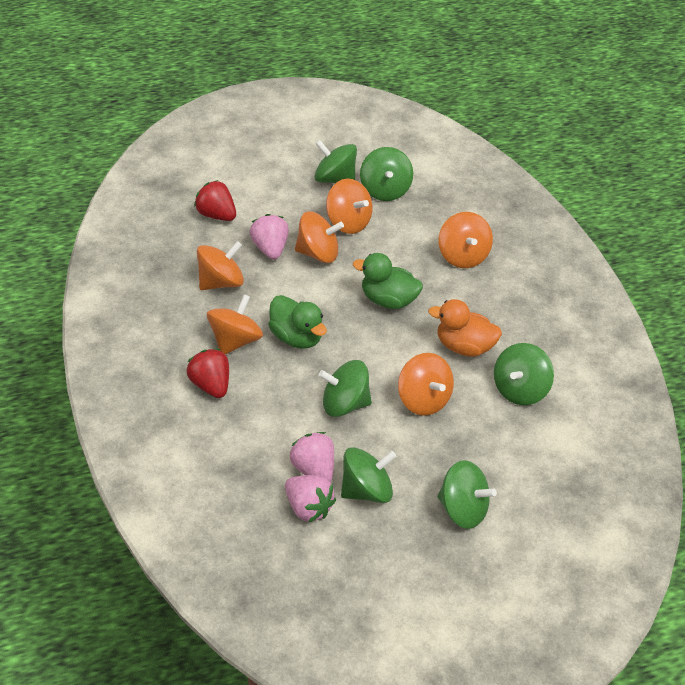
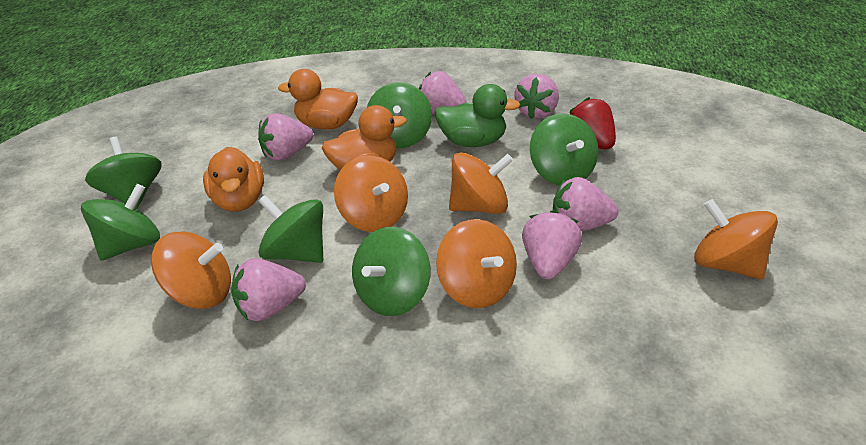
green duck: [268,295,327,349] [353,253,423,309] = 2 -> [435,84,520,147] = 1
orange duck: [428,299,502,357] = 1 -> [203,147,264,212] [278,69,358,129] [322,105,407,170] = 3
orange spinning top: [197,241,244,290] [207,294,263,355] [295,211,344,263] [326,179,372,234] [398,353,454,416] [439,212,493,268] = 6 -> [151,232,231,309] [334,155,408,232] [436,219,517,308] [449,153,513,214] [694,199,778,279] = 5
pink strawberry: [249,214,289,259] [285,475,336,523] [289,432,334,482] = 3 -> [231,258,306,321] [258,113,313,161] [419,71,467,114] [514,74,559,119] [522,210,582,280] [553,177,618,231] = 6
red strawberry: [186,349,229,398] [194,180,236,221] = 2 -> [570,97,616,150] = 1

